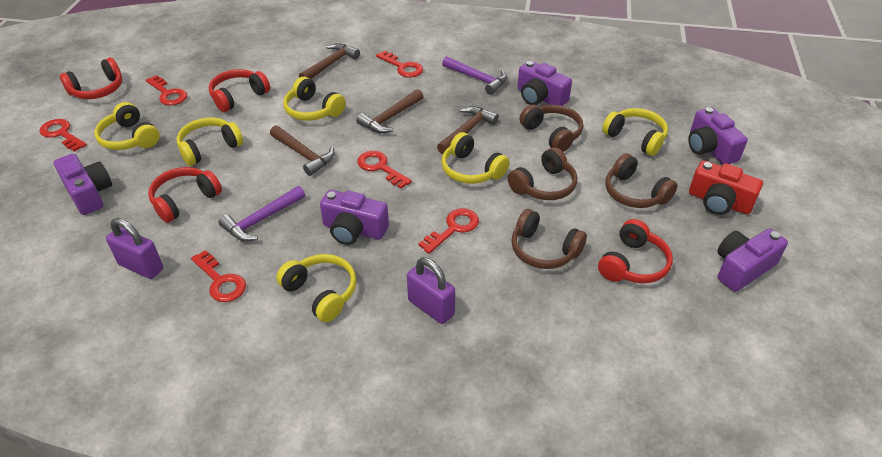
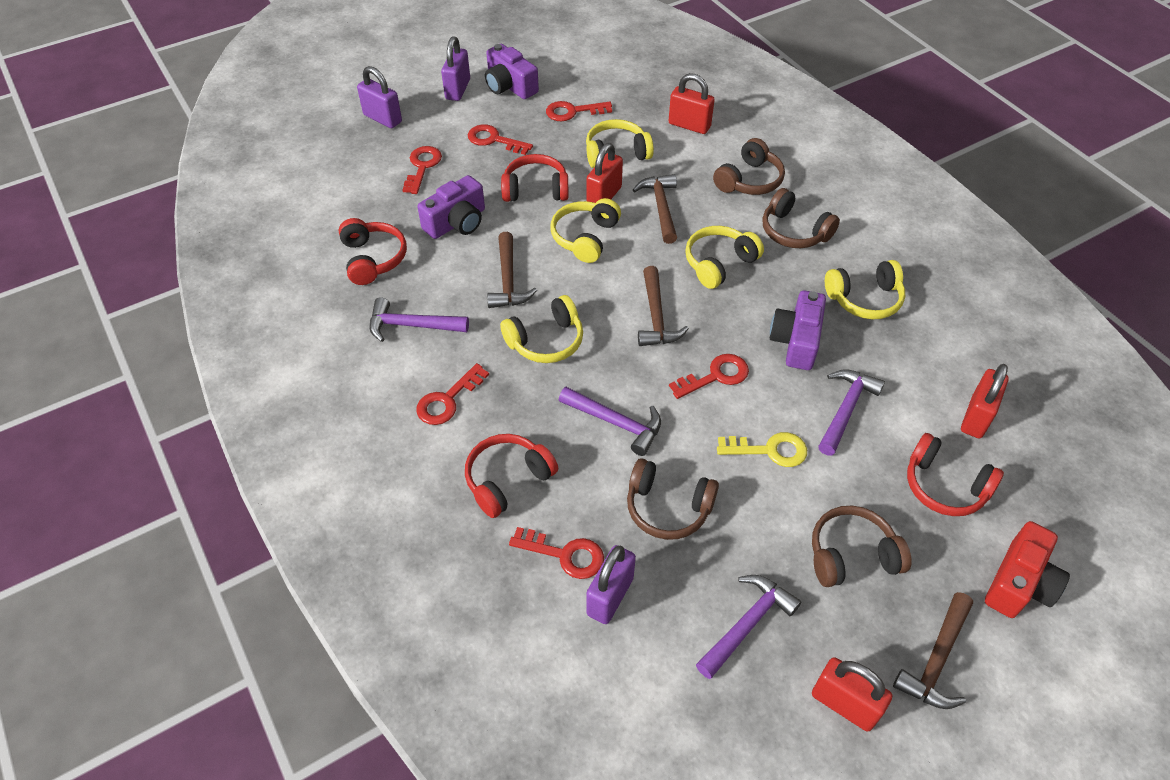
purple camera: [54,154,112,215] [320,190,389,245] [517,61,572,106] [688,107,748,164] [717,229,788,292] = 5 -> [417,175,485,239] [485,44,539,99] [770,290,826,370] = 3
purple hammer: [219,186,305,241] [442,56,507,95] = 2 -> [370,297,469,342] [559,387,661,456] [696,575,801,679] [818,369,885,455] = 4
purple padlock: [106,218,163,279] [407,257,455,324] = 2 -> [357,66,402,128] [441,36,470,101] [586,545,636,624] = 3
red padlock: none = 0 -> [587,143,623,203] [669,73,715,134] [812,657,892,732] [961,364,1009,438] = 4
yellow headphones: [95,102,160,150] [177,118,243,166] [276,254,356,322] [283,77,346,121] [441,132,509,184] [602,108,668,156] = 6 -> [500,295,583,363] [551,198,621,263] [586,119,654,168] [685,226,764,289] [825,260,905,319] = 5
yellow key: none = 0 -> [717,432,807,467] = 1

